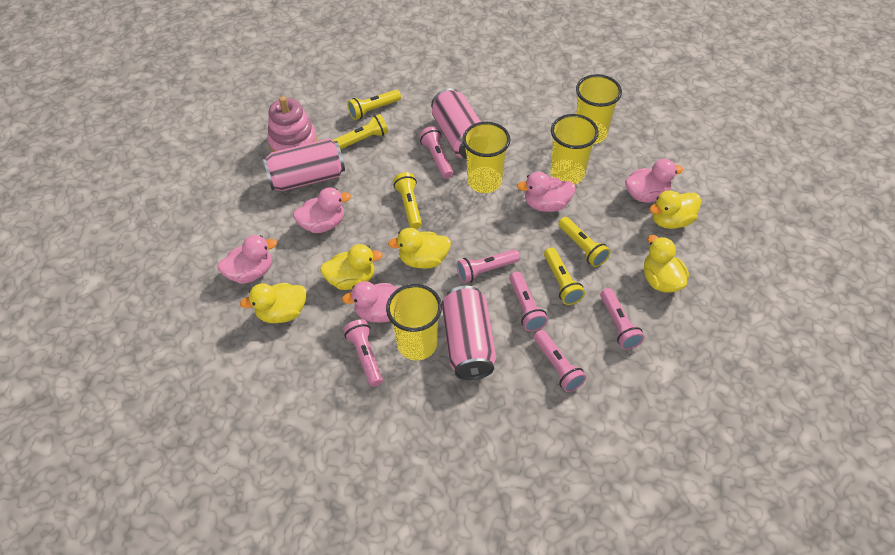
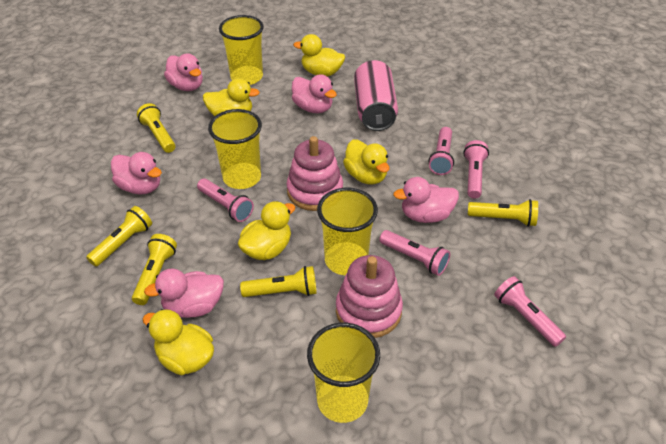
pink can: [263,138,345,191] [431,88,481,159] [442,286,496,380] = 3 -> [354,60,398,131] = 1
pink flashlight: [343,319,383,387] [419,127,453,179] [457,249,520,283] [509,272,548,331] [534,330,586,392] [600,288,645,350] = 6 -> [197,178,254,222] [379,230,450,276] [429,127,454,175] [463,140,489,199] [494,276,566,347] = 5
pink stacking toy: [267,96,317,152] = 1 -> [286,136,343,211] [336,255,403,338] = 2

